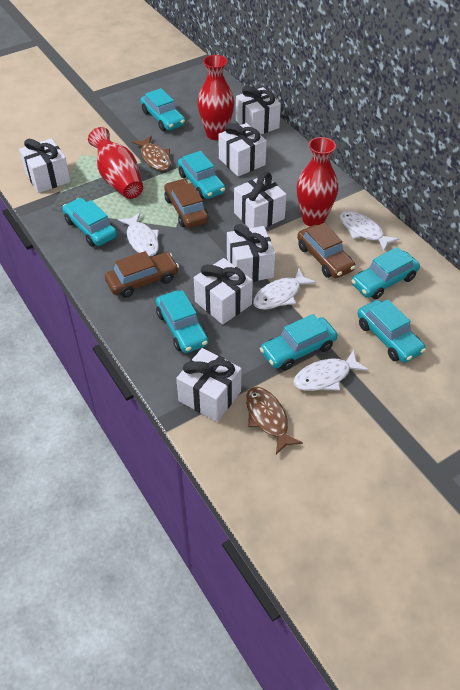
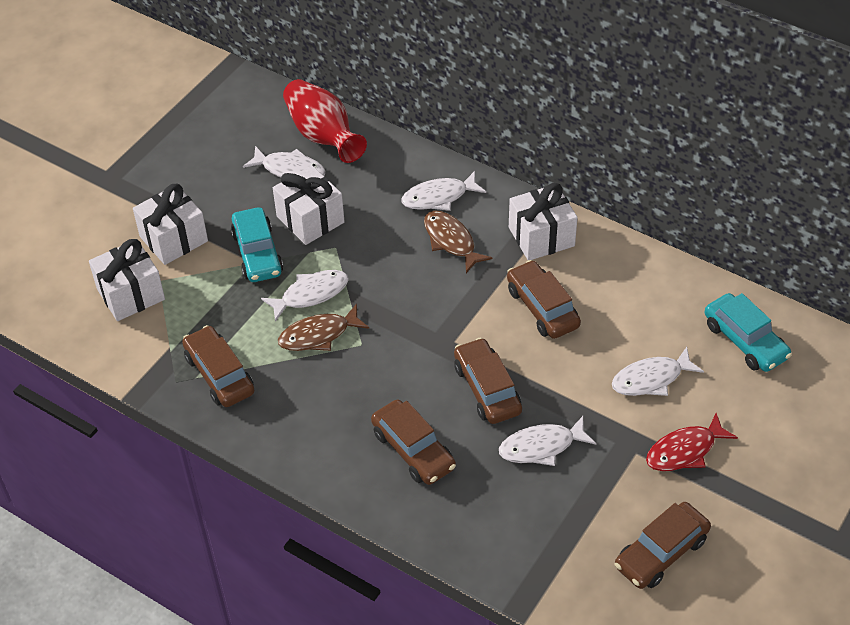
brown car: [105,251,179,298] [164,179,209,228] [297,223,356,278] = 3 -> [182,325,254,407] [371,400,456,485] [454,338,522,424] [507,260,581,339] [615,502,711,589] = 5
red fish: none = 0 -> [646,413,738,471] = 1
red vase: [88,127,143,199] [197,55,234,140] [297,137,338,227] = 3 -> [283,79,367,163] = 1
turquoise car: [63,198,117,246] [141,88,185,131] [156,290,208,353] [178,151,226,199] [260,314,337,370] [351,247,420,299] [357,299,426,363] = 7 -> [231,207,283,282] [705,293,792,372] = 2
white fish: [118,213,159,256] [253,268,316,310] [294,349,368,391] [339,211,399,251] = 4 -> [243,146,325,178] [261,270,349,322] [401,171,486,211] [499,416,596,466] [612,347,704,396] = 5
white gift: [19,138,71,193] [176,348,242,422] [194,258,253,324] [218,123,267,176] [227,224,275,282] [234,172,287,228] [236,86,281,135] = 7 -> [89,239,165,321] [133,184,208,265] [273,165,345,245] [509,183,578,260] = 4

